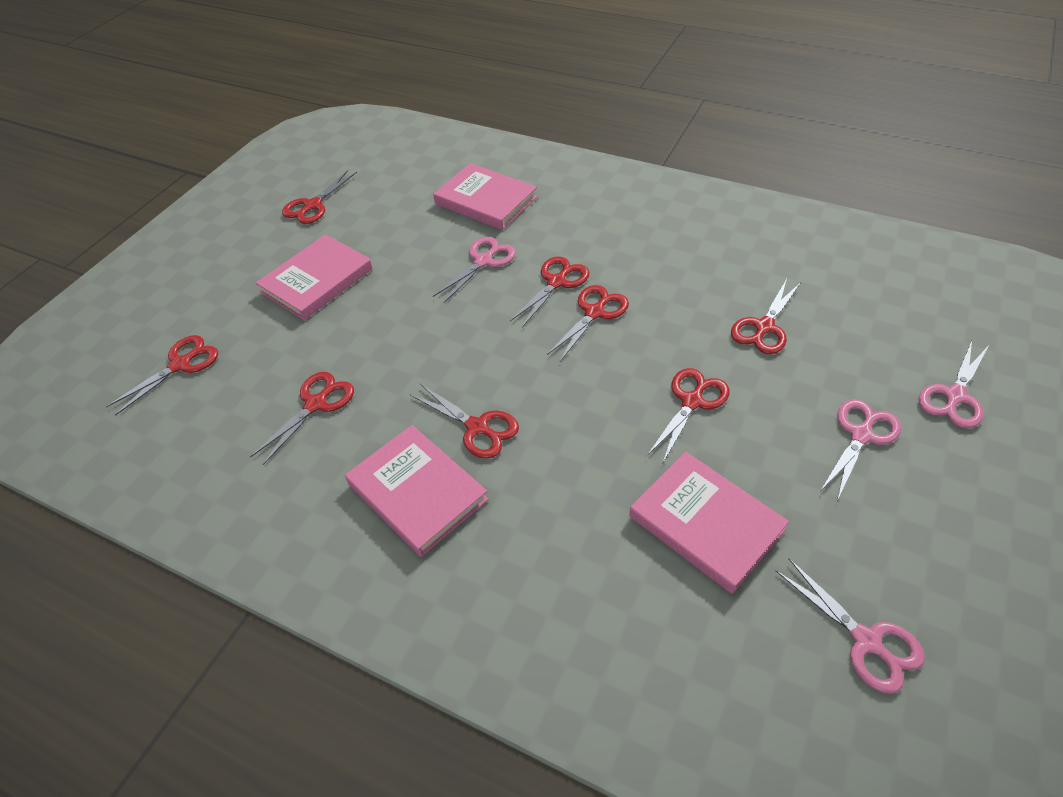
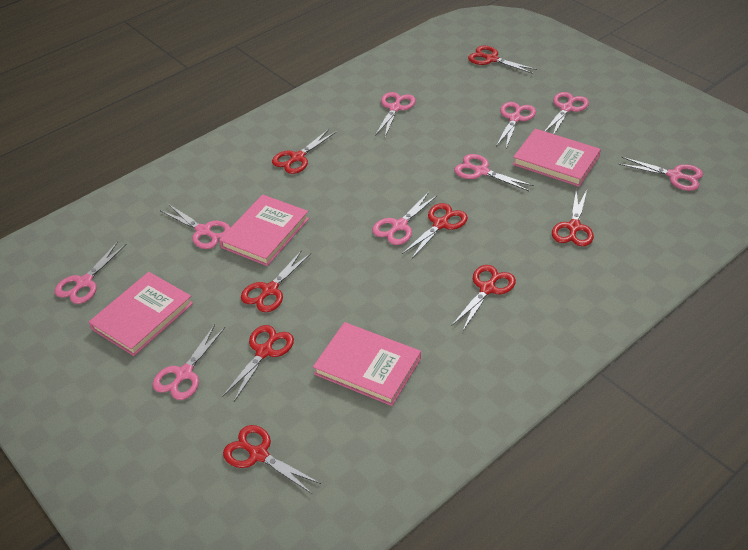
pink scissors: [433,237,516,303] [776,559,925,694] [821,399,901,501] [919,341,988,429] = 4 -> [55,242,127,304] [153,324,225,400] [160,204,230,249] [372,192,438,245] [375,92,416,137] [454,154,534,191] [496,102,536,148] [545,92,589,134] [618,157,703,191] = 9

